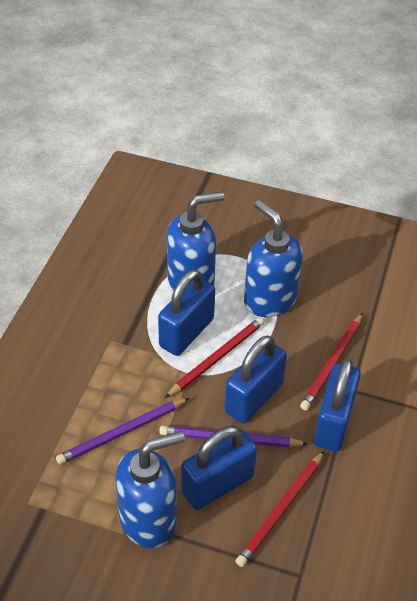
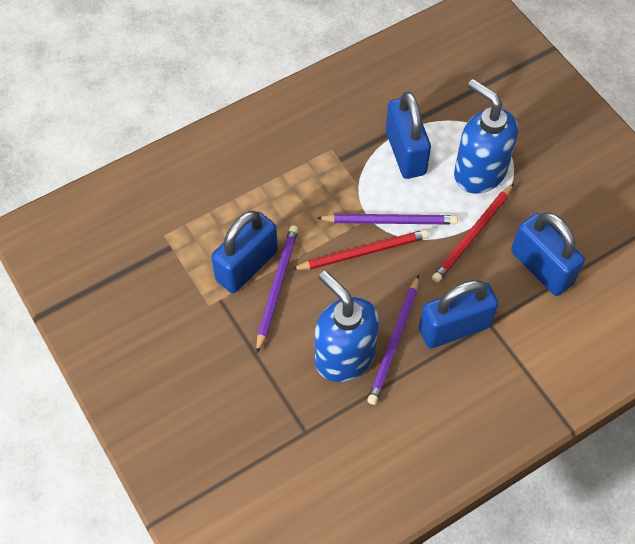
blue soap dispenser: [115,431,185,548] [167,191,225,290] [244,200,303,317] = 3 -> [315,271,379,382] [454,79,518,194] = 2
purple pencil: [56,398,189,465] [159,426,308,447] = 2 -> [256,225,298,353] [317,214,458,225] [367,275,419,405] = 3
red pencil: [165,317,264,398] [235,451,324,567] [300,313,363,411] = 3 -> [291,230,429,270] [432,183,514,283] = 2

